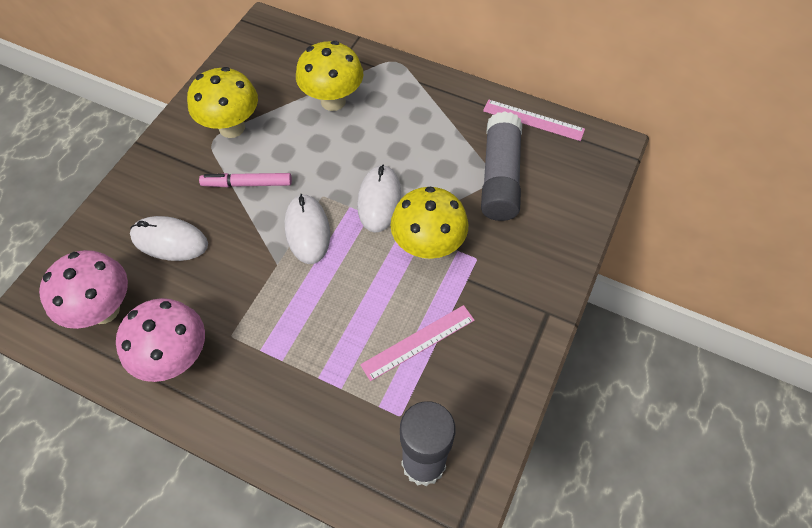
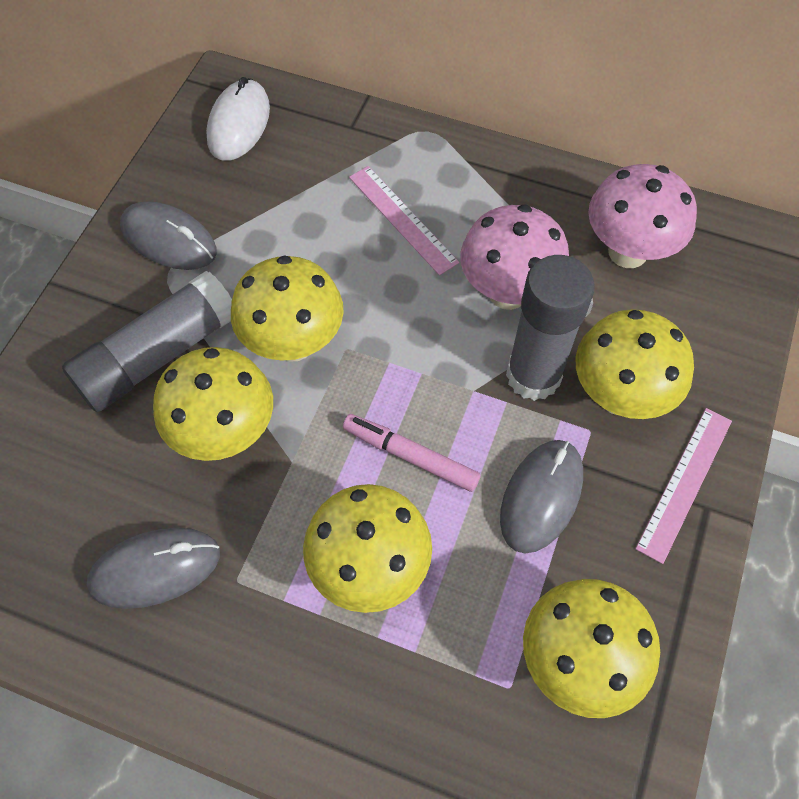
grey mouse: none = 0 -> [87,528,220,609] [120,201,217,270] [500,440,583,553] = 3
white mouse: [130,216,208,261] [285,194,330,264] [357,164,401,233] = 3 -> [206,77,270,161] = 1
yellow mushroom: [187,67,258,138] [296,41,363,111] [390,186,468,259] = 3 -> [153,347,273,461] [231,255,344,361] [303,484,432,613] [523,579,660,718] [576,309,694,419] = 5

